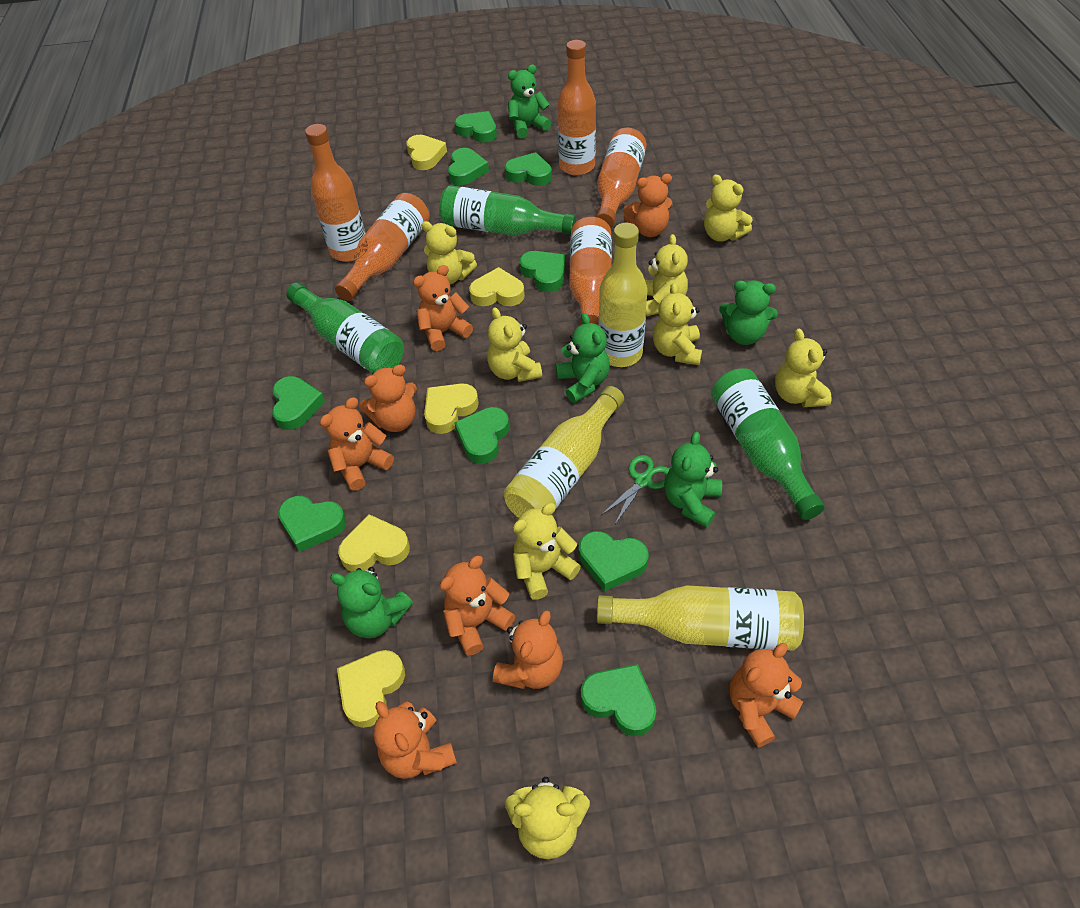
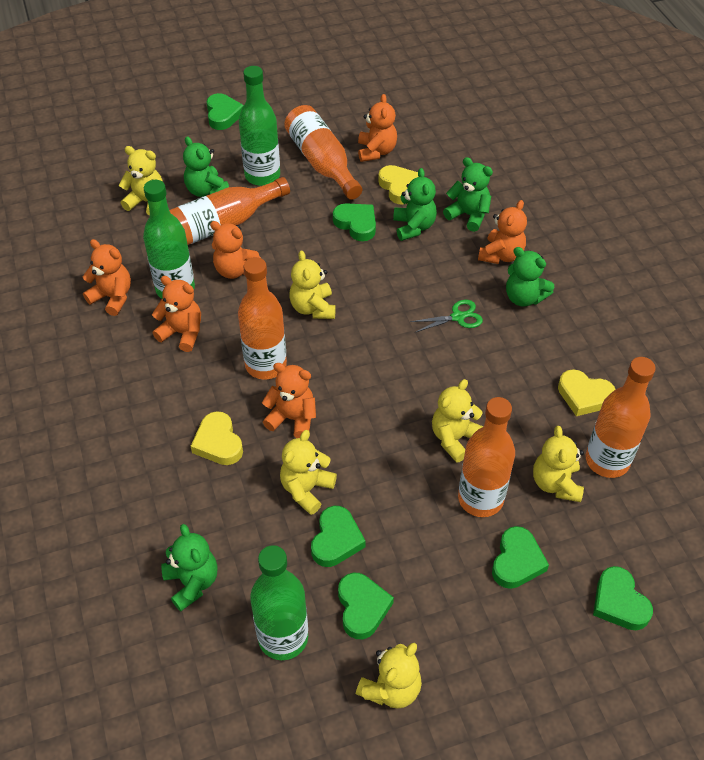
green heart: [272,376,325,430] [278,496,347,552] [448,148,489,185] [454,407,509,464] [455,111,497,143] [505,152,552,186] [520,251,565,292] [579,531,649,592] [581,664,656,736] = 9 -> [207,93,244,130] [311,506,366,567] [333,203,376,241] [338,573,394,639] [492,526,549,589] [593,566,653,630] = 6
orange teddy bear: [320,397,394,491] [359,364,417,432] [373,701,457,779] [413,265,473,351] [440,556,515,655] [493,610,563,689] [623,174,673,237] [730,643,804,747] = 8 -> [82,239,131,316] [152,276,201,352] [210,221,261,279] [262,363,316,438] [358,94,397,162] [478,200,527,264] = 6
yellow bottle: [504,386,624,518] [597,586,804,651] [599,223,647,367] = 3 -> none = 0
yellow heart: [337,650,405,728] [338,514,410,572] [406,135,447,170] [424,383,479,434] [469,267,525,306] = 5 -> [191,411,243,465] [378,165,418,205] [558,369,616,416] = 3
yellow teddy bear: [421,221,477,284] [487,307,542,382] [505,777,590,859] [513,503,581,600] [645,234,688,316] [653,283,702,365] [704,174,752,242] [775,329,832,407] = 8 -> [119,146,163,216] [280,430,337,515] [289,251,336,319] [356,643,422,709] [432,379,483,463] [533,426,584,502] = 6

